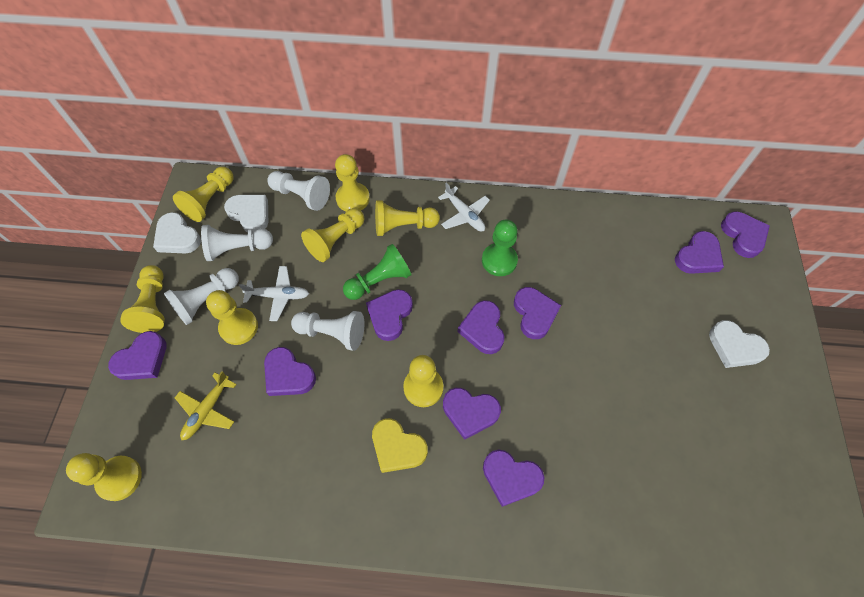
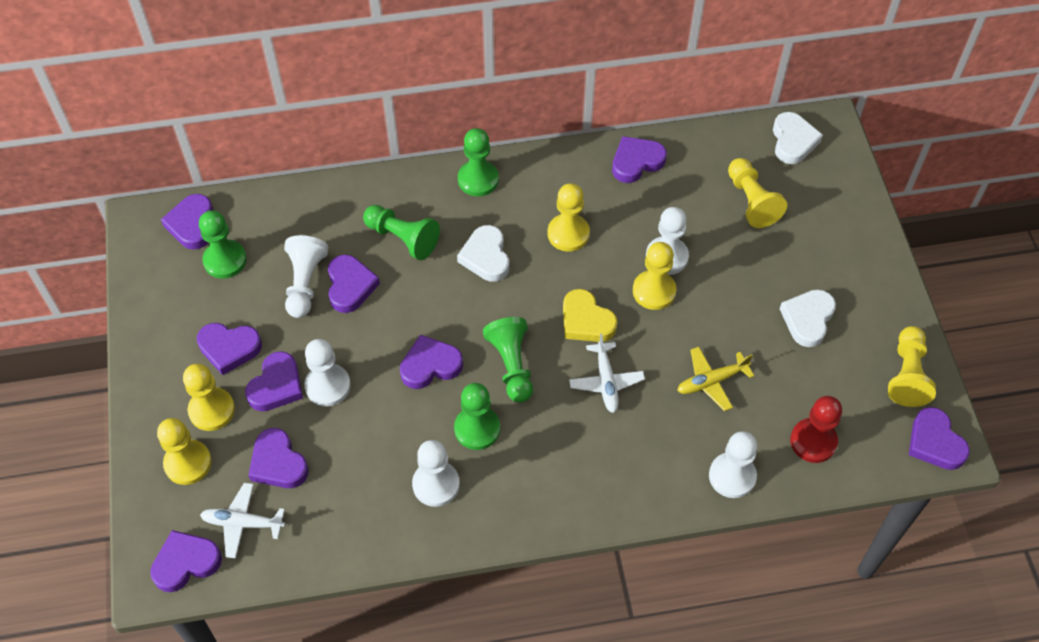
green pawn: [343,244,411,300] [482,220,518,276] = 2 -> [199,210,246,279] [363,205,440,260] [454,383,500,450] [458,128,499,197] [483,317,533,403] = 5
red pawn: none = 0 -> [790,396,842,463] = 1
white pawn: [164,268,239,325] [201,225,273,261] [267,171,330,211] [291,311,364,351] = 4 -> [284,235,328,318] [304,339,351,406] [412,440,460,507] [646,207,689,275] [709,431,758,498] = 5
yellow pawn: [66,453,142,501] [120,265,165,333] [173,167,234,222] [206,290,258,345] [301,208,365,262] [335,154,370,212] [375,200,440,236] [403,355,443,407] = 8 -> [157,418,212,485] [183,364,235,431] [548,183,590,252] [633,242,676,310] [728,158,787,228] [888,326,936,407] = 6

